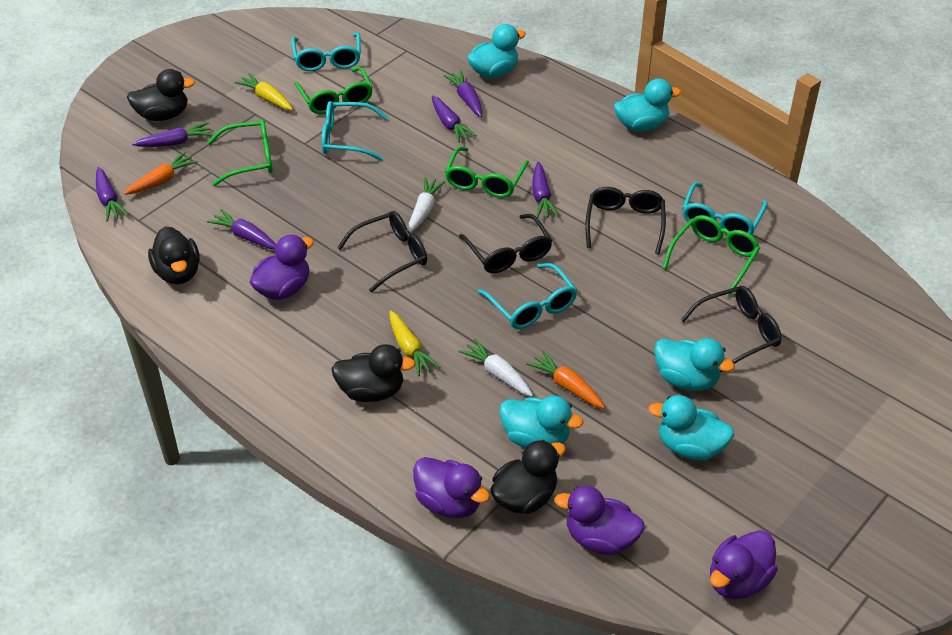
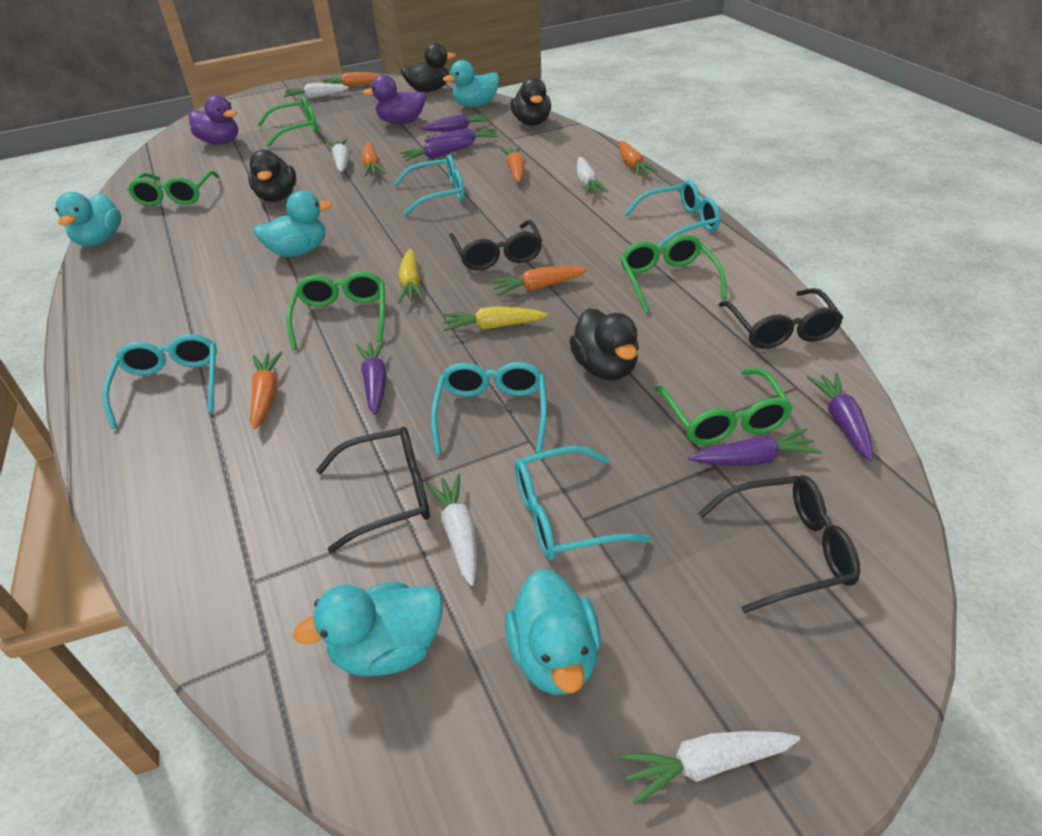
green glasses: [207,120,273,186] [295,67,373,114] [445,147,529,198] [663,215,760,297] = 4 -> [127,171,220,206] [258,96,318,147] [286,271,385,350] [620,235,727,313] [654,368,793,445] = 5
orange carrot: [124,152,198,195] [526,350,605,409] = 2 -> [250,351,283,429] [322,72,381,87] [362,142,385,177] [490,266,588,296] [501,146,525,182] [619,141,658,176] = 6
purple duck: [250,235,314,300] [413,457,490,518] [555,486,645,555] [710,530,778,599] = 4 -> [189,95,238,145] [363,75,426,124] = 2
turquoise glasses: [291,32,361,71] [322,101,388,161] [478,263,577,329] [682,182,768,235] = 4 -> [103,334,217,429] [394,155,465,216] [431,362,547,454] [515,446,651,560] [624,180,721,247] = 5
white carrot: [408,177,446,233] [458,338,533,397] = 2 -> [284,83,349,99] [327,139,349,172] [425,474,477,586] [577,157,608,195] [619,731,800,805] = 5

